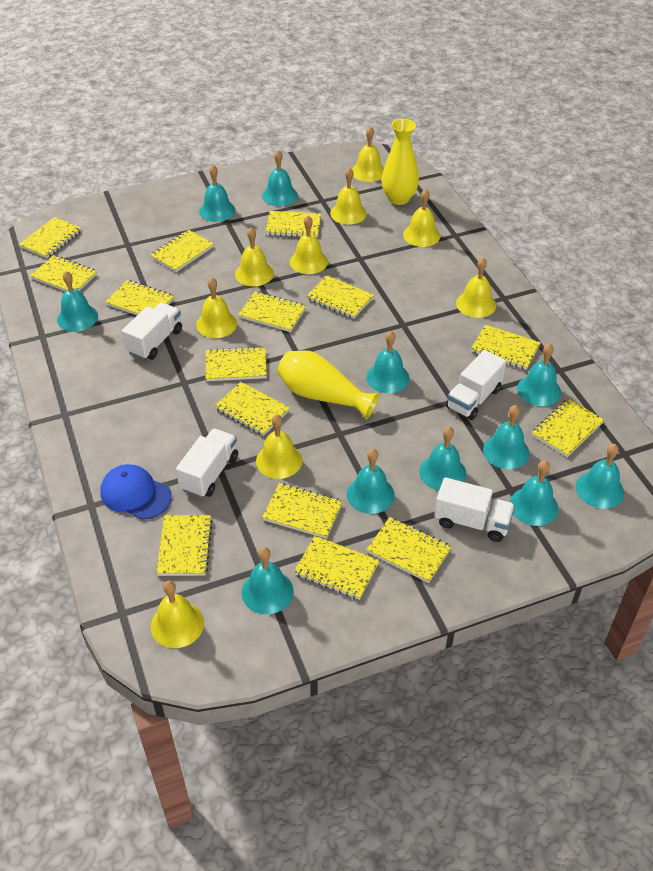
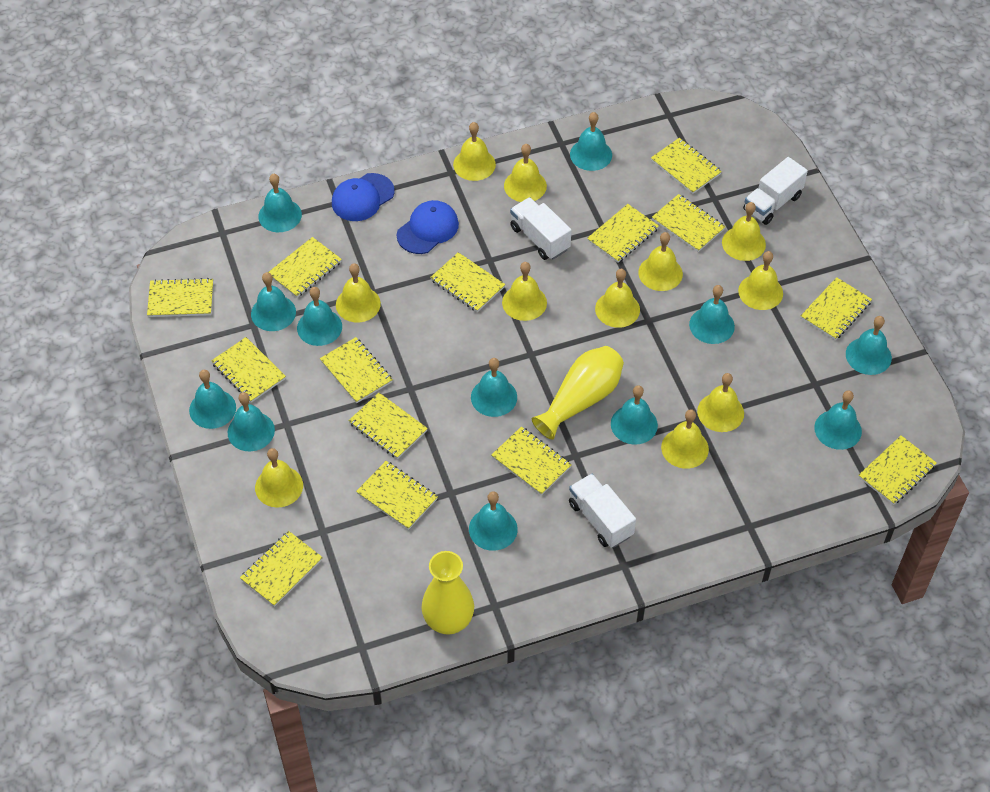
blue cap: [100,464,172,520] = 1 -> [332,173,394,221] [397,200,459,254] = 2
turquoise bell: [57,271,98,332] [199,165,236,222] [242,547,293,614] [262,150,298,206] [347,449,395,514] [366,331,410,393] [419,427,467,491] [483,405,530,469] [510,460,558,526] [517,344,561,406] [576,444,624,509] = 11 -> [189,370,236,429] [228,392,275,451] [251,272,296,331] [258,174,302,232] [297,287,342,346] [469,491,518,551] [471,358,517,417] [570,112,612,171] [611,385,658,445] [689,285,735,344] [814,390,862,450] [846,316,892,375] = 12
white truck: [122,302,182,360] [176,428,238,498] [434,477,515,542] [446,350,506,420] = 4 -> [510,197,572,260] [569,474,636,548] [743,157,808,225] = 3
yellow bell: [151,580,204,648] [196,277,237,338] [235,227,274,287] [256,414,303,479] [290,216,328,274] [330,167,367,225] [352,126,384,182] [403,189,440,247] [456,258,496,318] = 9 -> [255,448,303,508] [336,263,381,322] [453,122,496,181] [502,262,547,321] [504,144,547,202] [595,269,640,328] [638,232,683,291] [661,409,709,469] [697,373,744,432] [722,202,766,261] [738,251,783,310] = 11
yellow notebook: [19,217,82,258] [30,255,97,291] [106,280,174,315] [150,230,214,272] [156,515,213,576] [206,346,267,381] [214,382,290,436] [238,292,306,332] [262,483,343,539] [266,211,321,237] [294,536,379,600] [306,276,374,319] [366,517,452,583] [471,324,541,370] [532,399,604,457] = 15 -> [147,278,213,317] [211,337,286,403] [240,531,323,607] [268,237,342,298] [320,337,393,403] [349,393,428,459] [356,461,438,530] [430,252,505,312] [491,427,572,495] [587,204,659,263] [651,138,722,194] [652,194,725,252] [801,277,872,340] [858,436,937,505] = 14

